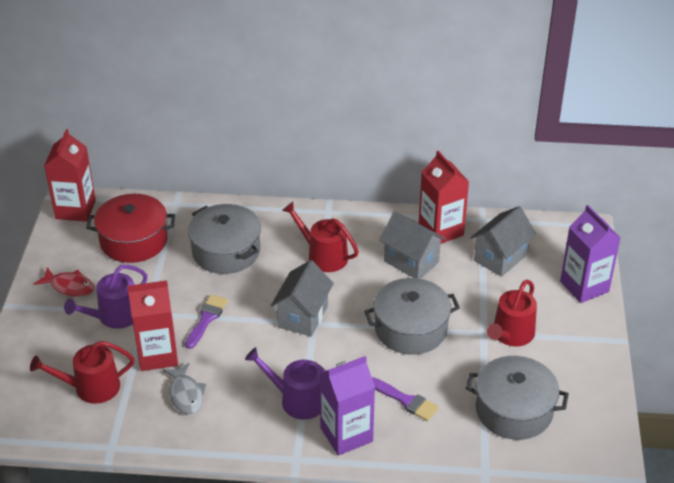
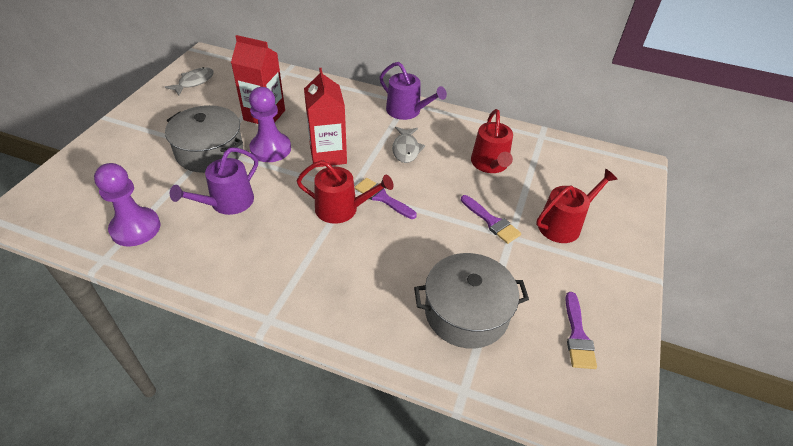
grey fish: [163,362,207,414] = 1 -> [165,67,213,95] [392,127,425,163] = 2
grey house: [271,260,334,337] [379,211,446,279] [470,206,536,277] = 3 -> none = 0
grey pot: [188,204,261,274] [364,278,460,355] [466,356,569,440] = 3 -> [165,105,243,173] [414,253,529,349] = 2
purple brush: [185,294,228,349] [372,377,439,421] = 2 -> [355,178,417,219] [461,195,521,244] [565,292,597,369] = 3
purple carton: [320,356,375,456] [560,205,621,303] = 2 -> none = 0
purple pawn: none = 0 -> [94,163,160,246] [249,87,291,162] = 2
red carton: [44,129,96,222] [127,280,178,371] [419,151,469,244] = 3 -> [231,35,285,124] [304,68,347,167] = 2
red fish: [34,267,95,297] = 1 -> none = 0
red pot: [86,194,175,263] = 1 -> none = 0

